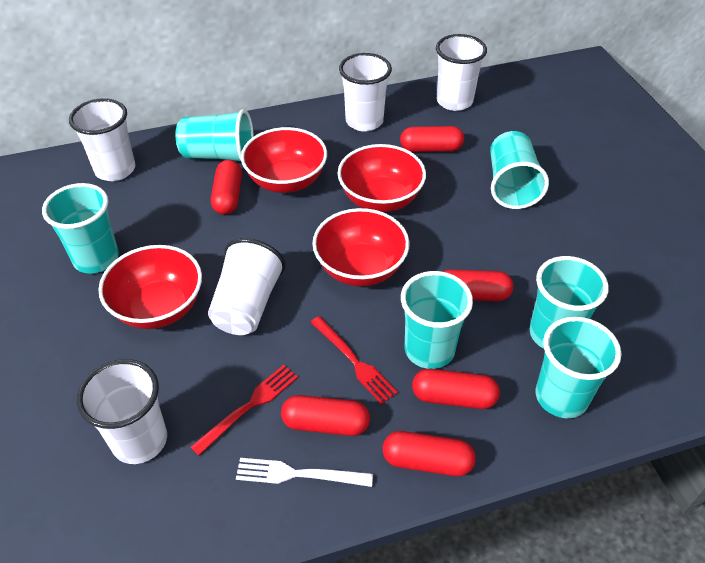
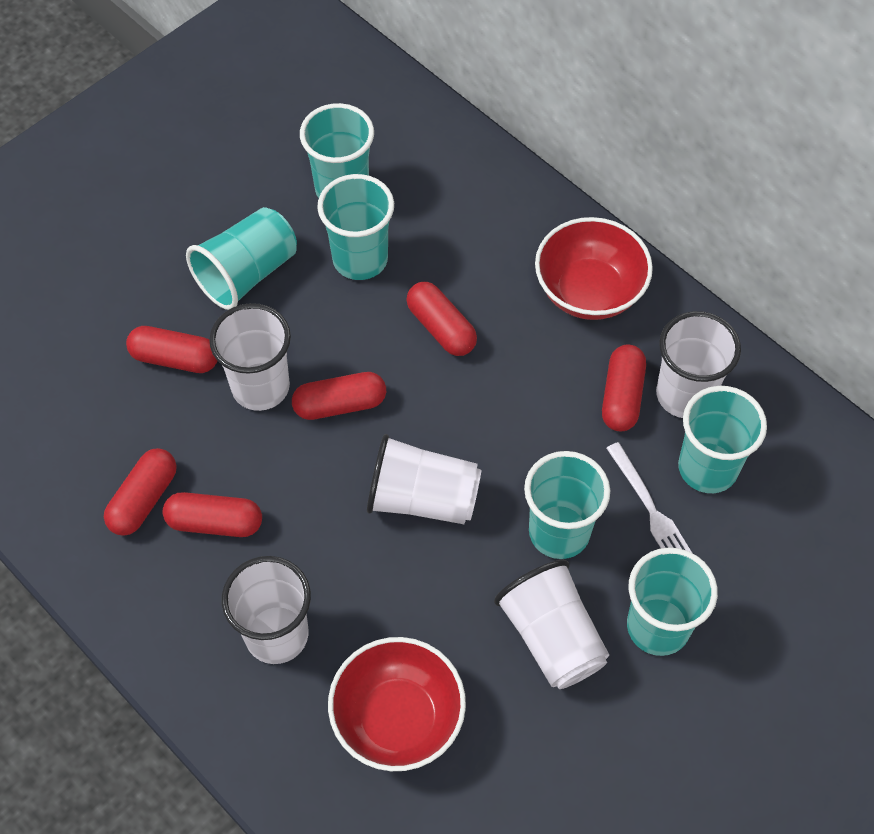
red bowl: [98,245,202,329] [241,127,327,193] [312,208,409,286] [338,144,426,212] = 4 -> [328,637,466,771] [535,217,653,320] = 2
red fork: [190,365,298,456] [311,316,398,404] = 2 -> none = 0

